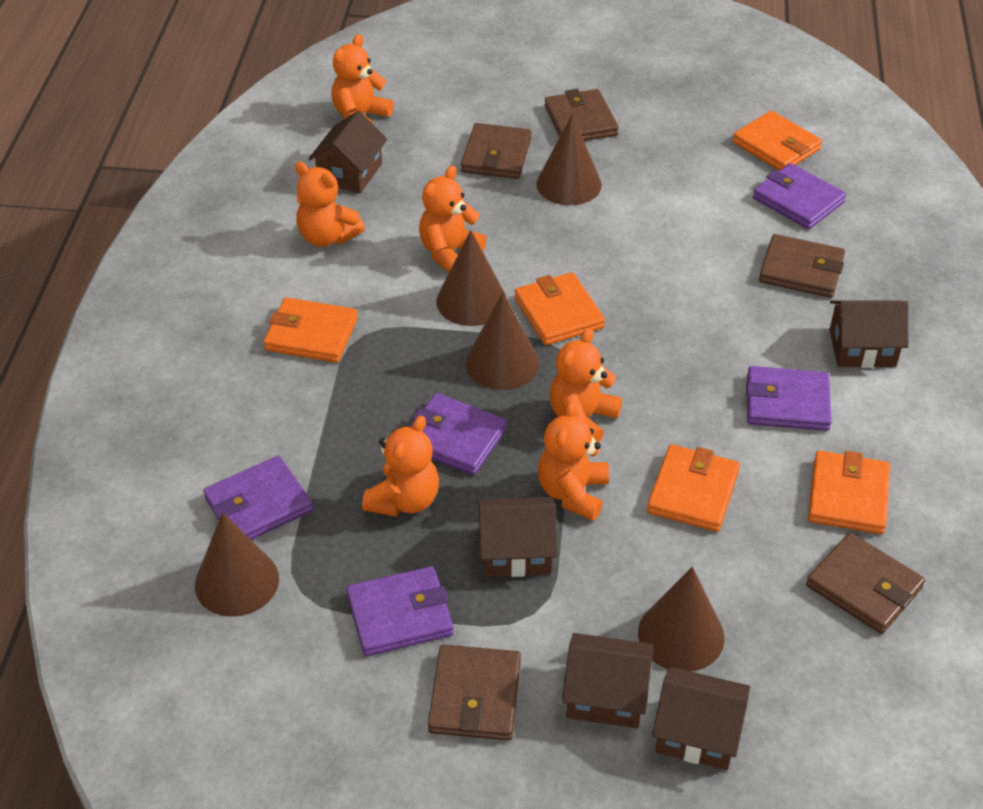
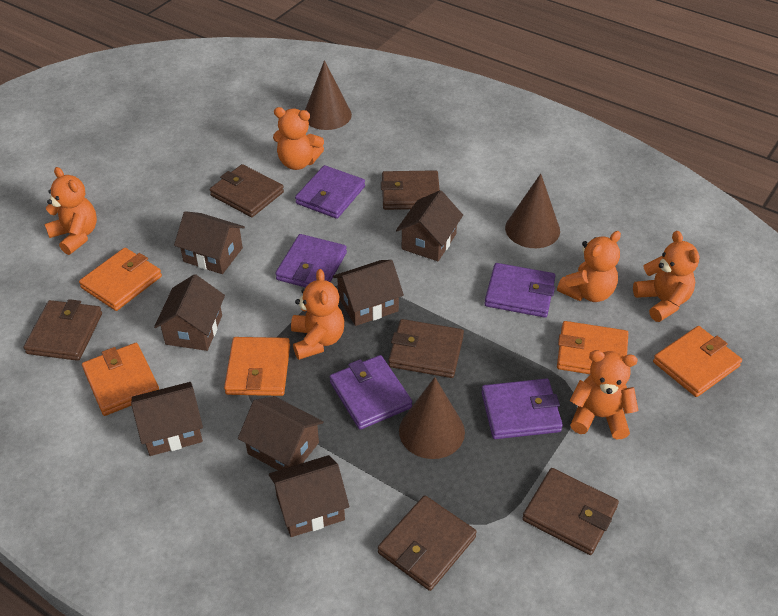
brown cone: [195,512,279,617] [436,230,506,326] [466,292,539,390] [536,114,602,205] [638,567,725,671] = 5 -> [305,60,352,130] [399,377,465,459] [505,174,560,248] = 3
brown house: [309,111,387,194] [478,497,558,577] [562,633,653,728] [652,667,750,770] [829,300,908,368] = 5 -> [131,382,203,456] [154,274,225,351] [174,211,245,274] [238,396,324,470] [269,455,349,537] [333,260,404,326] [396,190,463,261] = 7
brown wallet: [428,645,521,741] [461,123,532,179] [545,89,619,141] [759,234,845,298] [806,532,925,634] = 5 -> [23,299,102,361] [210,164,284,217] [378,495,477,591] [381,170,440,210] [388,319,464,378] [522,468,619,555] = 6

